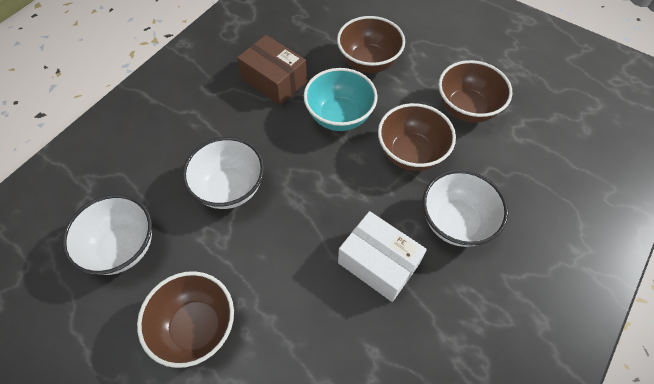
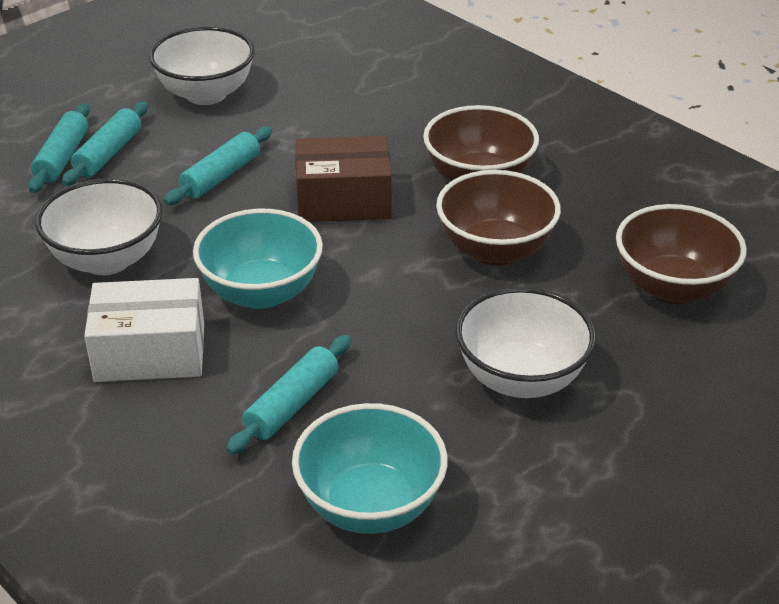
brown bowl: [137,271,234,368] [337,16,405,73] [378,103,456,171] [439,60,512,123] = 4 -> [423,105,539,182] [436,170,561,266] [616,204,747,304] = 3
turquoise bowl: [304,68,377,131] = 1 -> [193,209,323,309] [292,403,448,534] = 2
turquoise rolling pin: none = 0 -> [28,103,90,193] [62,102,148,186] [164,127,272,205] [226,335,351,455] = 4

